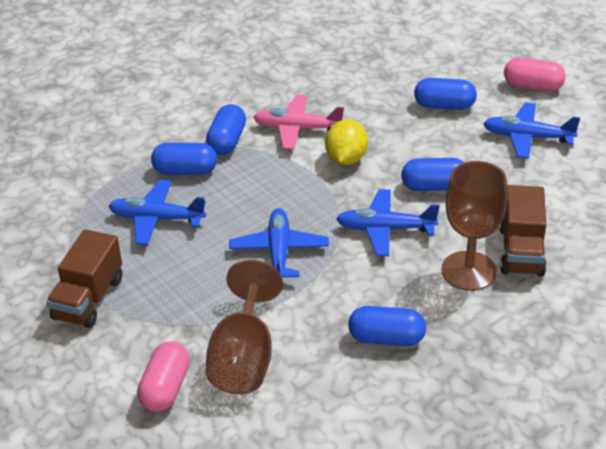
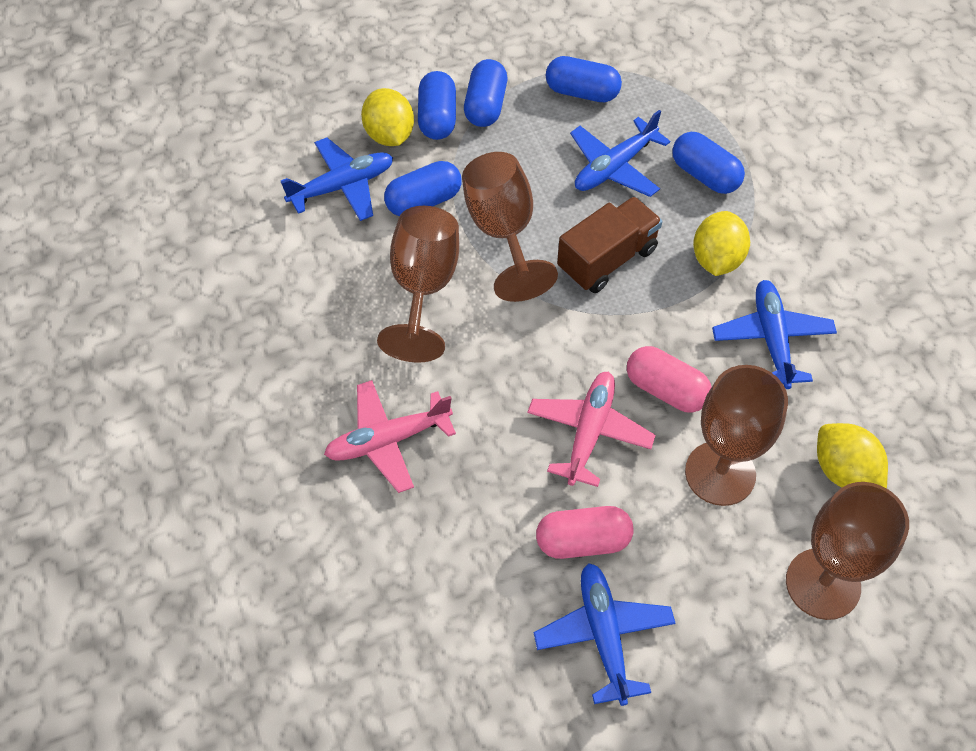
brown goblet: [205,260,283,394] [441,161,508,291] = 2 -> [377,206,459,363] [462,152,558,302] [685,365,788,506] [786,482,909,620] = 4
brown truck: [46,229,122,328] [499,185,547,277] = 2 -> [557,197,662,293] = 1
pink plane: [253,95,344,150] = 1 -> [324,380,456,493] [527,372,656,487] = 2
yellow lemon: [325,120,368,165] = 1 -> [361,88,414,146] [693,211,750,276] [817,423,888,489] = 3

